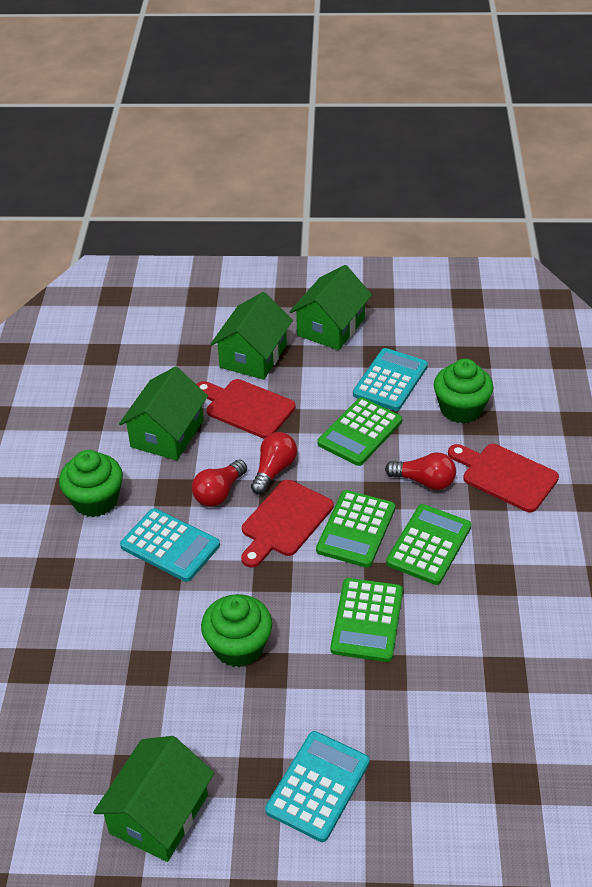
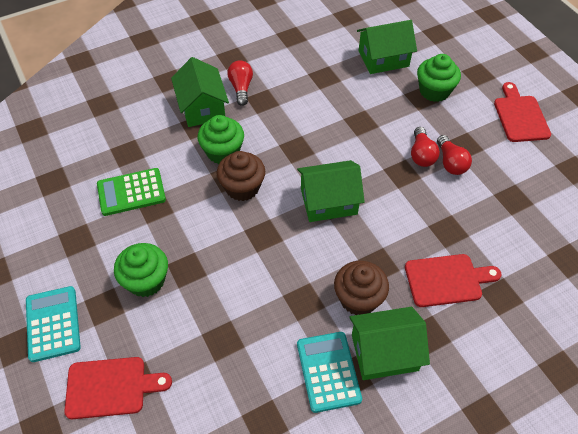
brown cupcake: none = 0 -> [217,151,265,201] [334,261,389,315] = 2
green calculator: [316,490,395,568] [317,397,402,466] [330,578,403,662] [386,504,471,585] = 4 -> [97,168,166,216] = 1
turquoise calculator: [120,508,220,582] [265,731,370,842] [353,348,428,411] = 3 -> [26,286,81,362] [297,332,362,413] = 2

